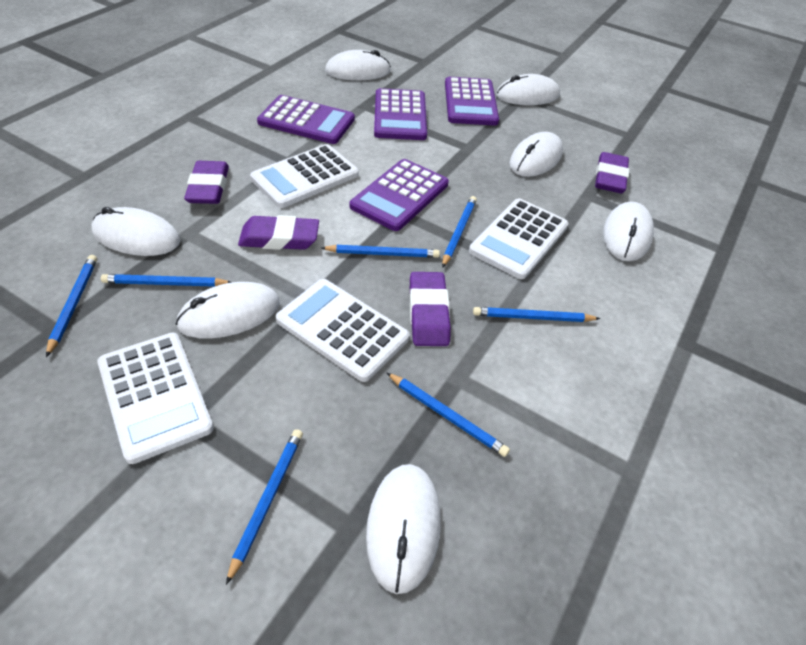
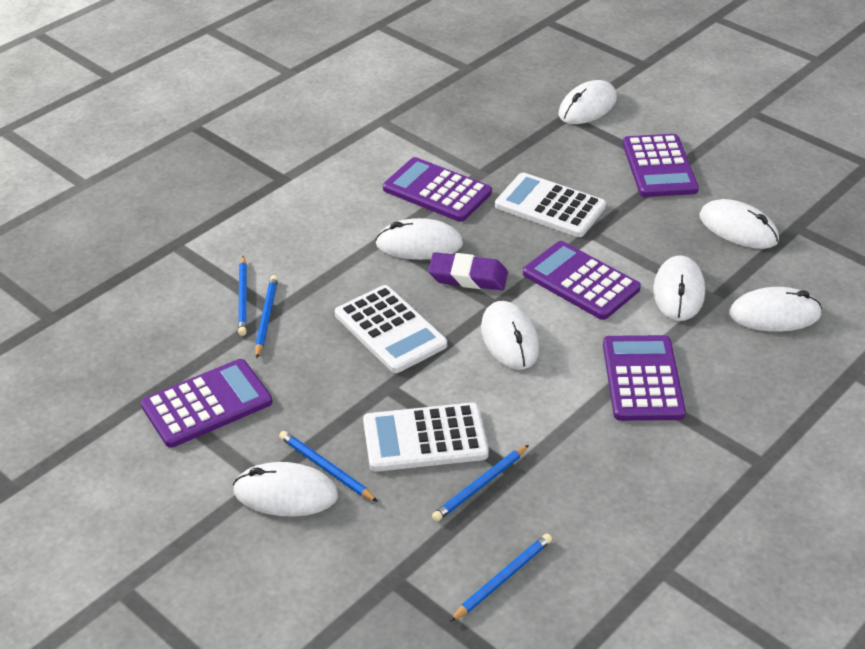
blue pencil: [46,255,97,357] [101,274,231,287] [226,429,303,585] [321,245,440,258] [387,373,510,457] [442,196,477,268] [473,307,600,322] = 7 -> [238,256,247,336] [255,275,278,359] [279,431,378,502] [432,445,529,522] [450,534,552,622] = 5
purple calculator: [257,95,355,144] [350,159,449,231] [374,88,427,140] [445,77,499,126] = 4 -> [141,359,272,448] [383,157,492,222] [523,241,641,320] [603,335,686,421] [622,134,699,197] = 5
purple eraser: [184,161,229,204] [238,215,319,250] [410,272,451,346] [595,152,629,193] = 4 -> [428,252,508,290] = 1
white calculator: [97,333,214,464] [250,144,359,208] [276,279,410,382] [469,198,569,279] = 4 -> [335,285,447,373] [363,403,489,472] [495,173,606,237] = 3

